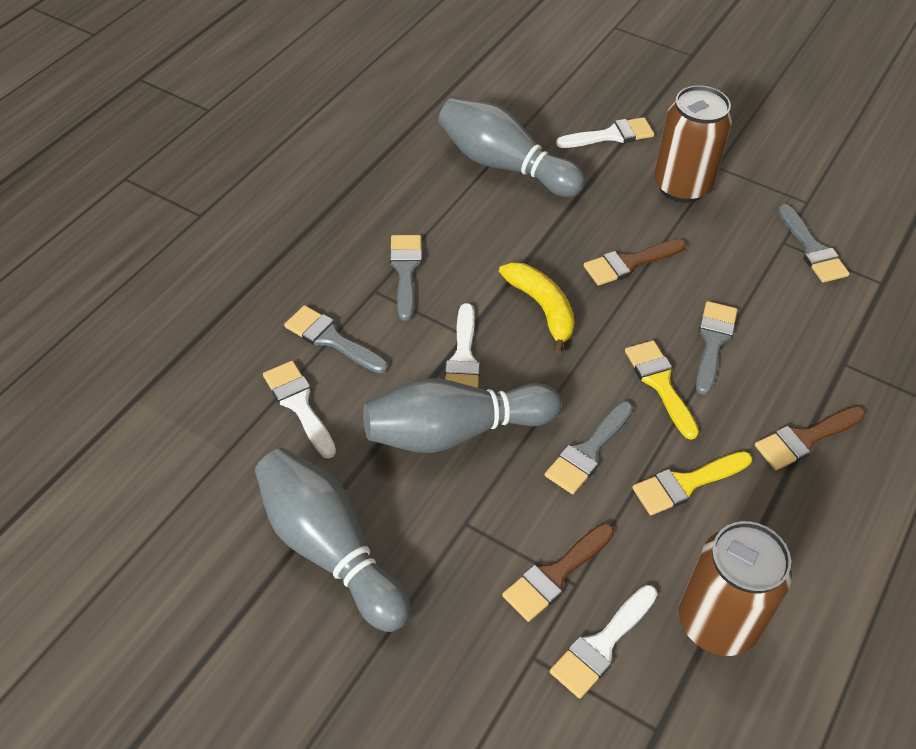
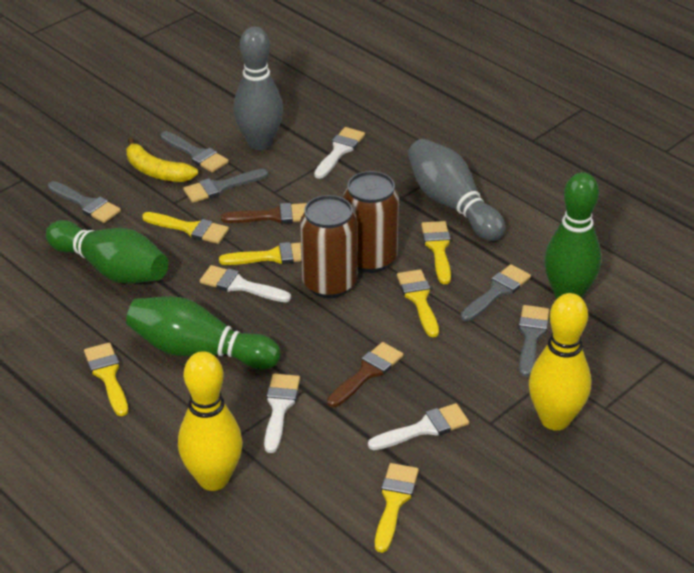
brown brush: [502,523,614,622] [584,239,686,286] [755,406,865,470] = 3 -> [221,203,307,224] [327,342,403,407] = 2
green bowling pin: none = 0 -> [46,220,168,284] [126,296,281,369] [544,172,601,299] = 3
grey bowling pin: [255,448,411,632] [363,378,561,453] [438,98,585,197] = 3 -> [234,27,283,150] [408,139,505,241] = 2
yellow bowling pin: none = 0 -> [178,351,243,491] [529,293,591,431] = 2
yellow brush: [625,340,699,440] [632,451,752,515] = 2 -> [84,343,128,416] [142,212,229,244] [219,242,301,265] [375,463,419,553] [397,269,439,337] [421,221,451,284] = 6

